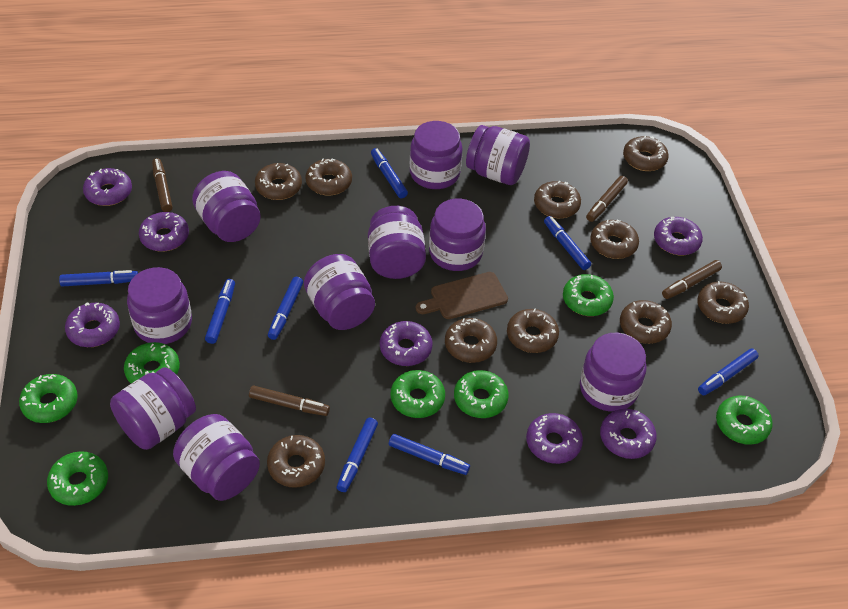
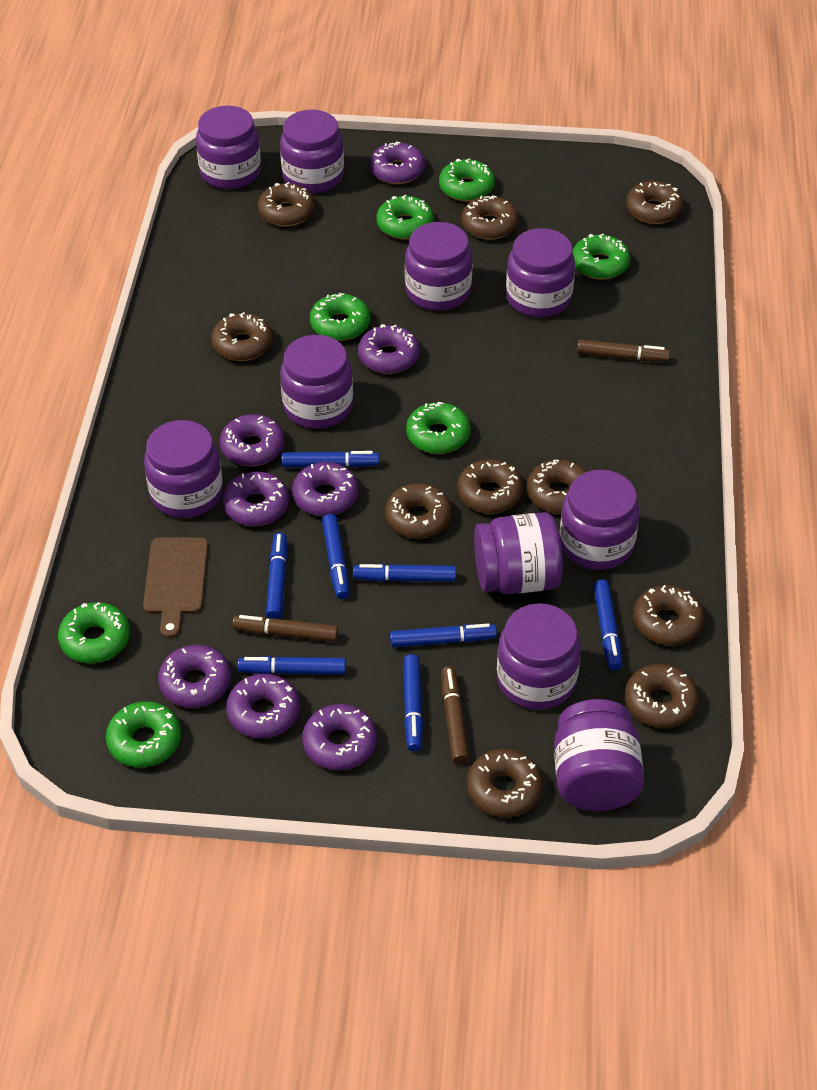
brown marker: [152,158,173,212] [249,385,330,416] [586,176,628,222] [662,260,722,299] = 4 -> [232,615,338,642] [441,666,469,764] [577,340,670,362] = 3
purple donut: [65,302,120,347] [83,168,132,206] [139,212,189,252] [380,321,432,366] [526,413,583,464] [600,409,657,459] [654,217,703,255] = 7 -> [158,645,231,708] [220,414,285,466] [222,472,289,526] [226,674,300,738] [292,462,359,516] [302,704,377,770] [358,324,420,374] [370,142,425,184] = 8

